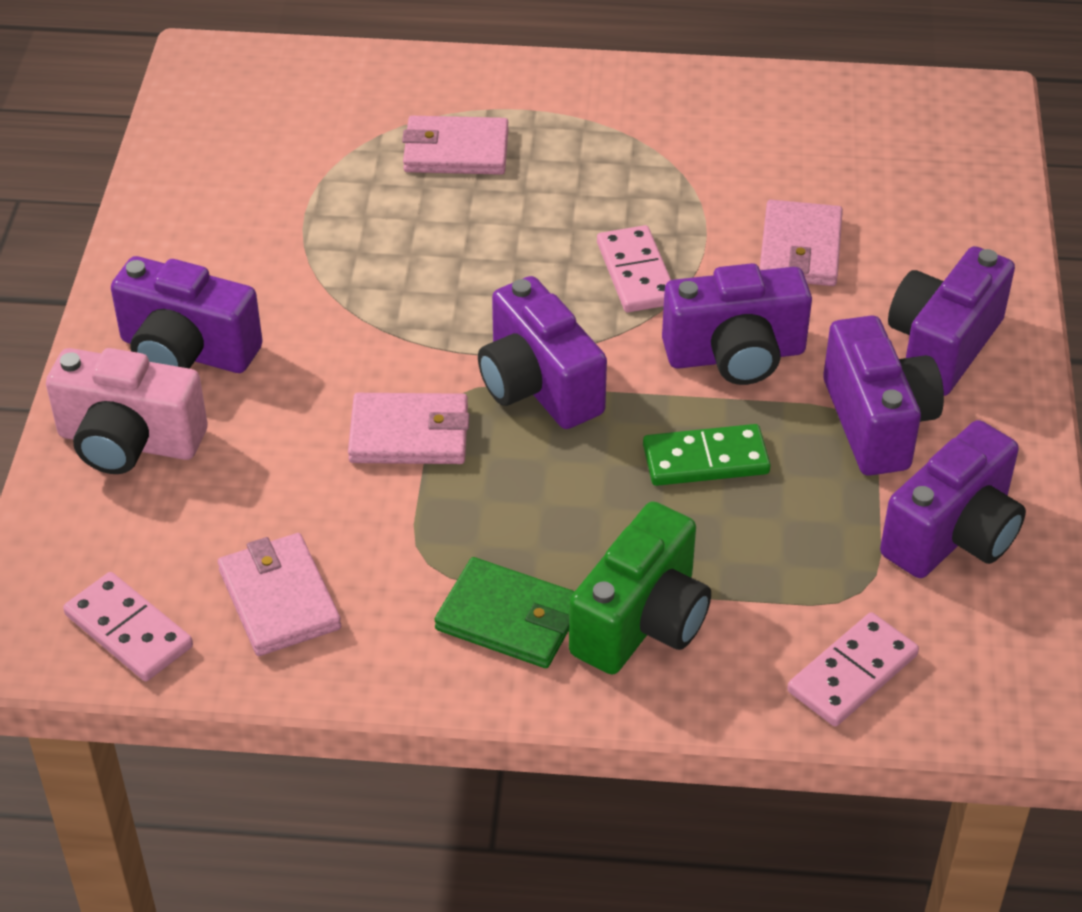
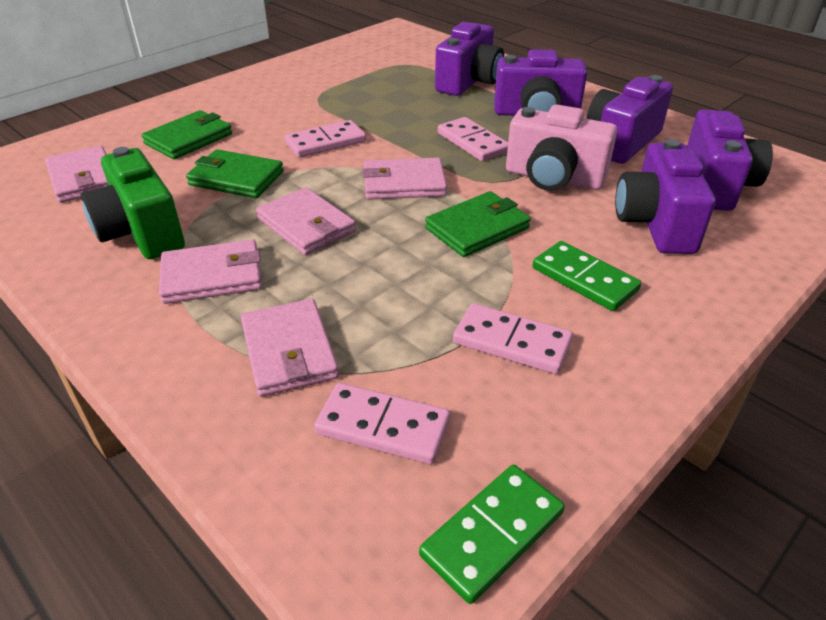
green domino: [643,424,771,486] = 1 -> [419,465,565,604] [533,241,642,311] = 2
green wallet: [434,557,575,668] = 1 -> [141,110,232,159] [186,149,284,198] [425,191,531,257] = 3
pink domino: [63,572,193,681] [597,225,671,312] [787,612,919,727] = 3 -> [285,120,366,158] [314,383,450,464] [438,117,508,161] [453,303,573,374] = 4
pink wallet: [218,533,341,656] [348,393,469,464] [402,116,508,175] [760,200,843,286] = 4 -> [45,146,108,203] [159,239,262,304] [241,299,339,397] [256,187,356,255] [362,158,447,200] = 5
purple camera: [111,256,263,373] [478,276,607,429] [662,263,812,385] [823,315,944,476] [880,420,1026,578] [888,246,1015,396] = 6 -> [435,22,504,96] [494,49,587,116] [587,75,673,164] [615,139,716,254] [687,110,773,211] = 5

